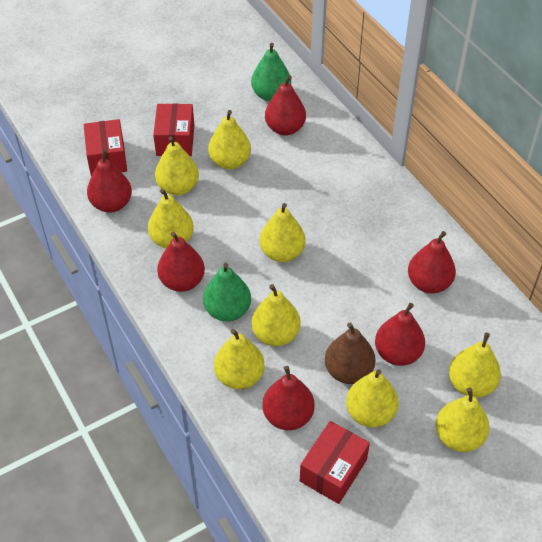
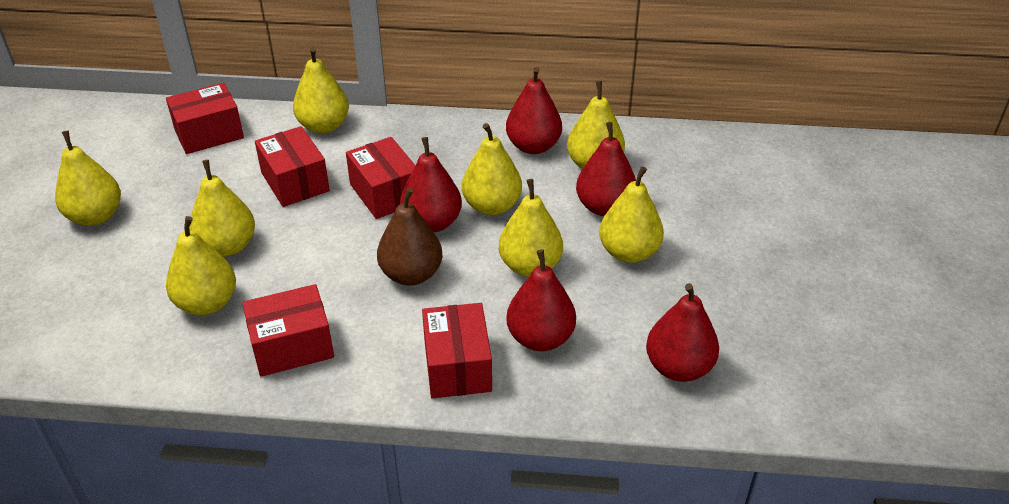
green pear: [203,263,251,322] [251,43,291,101] = 2 -> none = 0
red box: [84,119,127,176] [153,104,194,156] [300,421,370,504] = 3 -> [166,83,244,154] [242,284,334,377] [255,126,330,207] [346,137,416,219] [422,303,492,398] = 5
red pear: [87,149,132,213] [157,232,205,292] [262,366,315,430] [265,75,306,136] [375,303,425,366] [408,231,456,294] = 6 -> [400,137,462,232] [506,67,562,154] [506,249,576,351] [576,122,636,216] [646,283,719,382] = 5
yellow pear: [148,189,194,248] [155,136,199,196] [208,110,251,169] [214,329,265,389] [251,284,301,346] [259,203,306,262] [346,369,399,428] [435,388,490,452] [449,333,501,398] = 9 -> [55,130,121,226] [166,216,236,315] [189,160,255,257] [293,47,349,134] [462,123,522,215] [499,179,563,277] [567,81,625,169] [599,166,664,263] = 8

